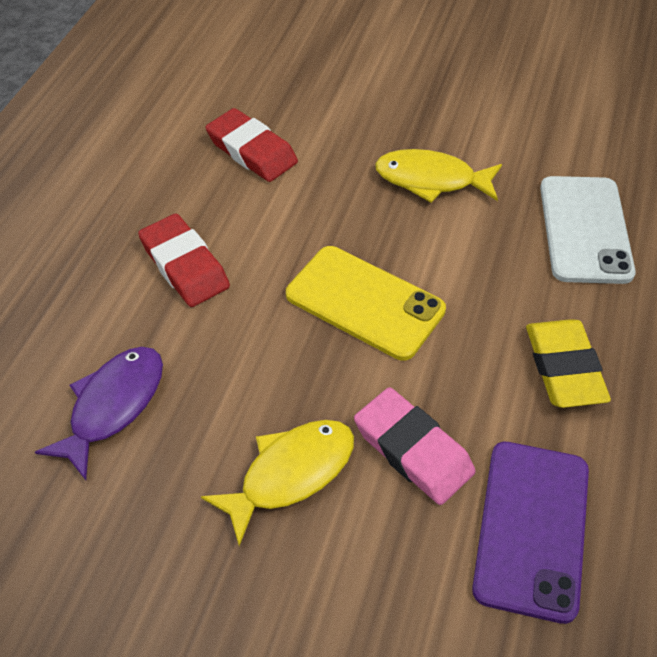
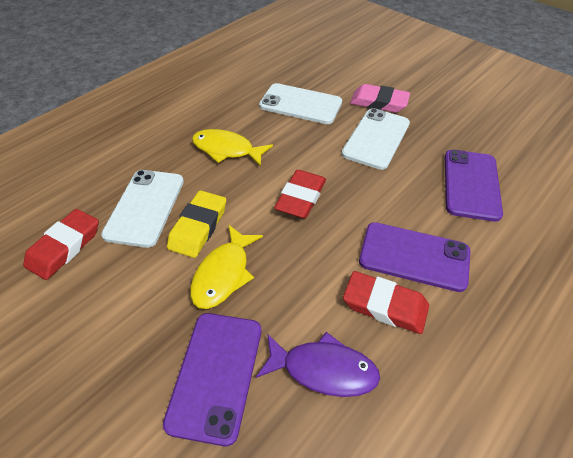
purple phone: [472,442,589,624] = 1 -> [163,313,261,446] [359,222,470,292] [445,150,503,222] = 3
red eraser: [138,214,230,307] [205,108,298,182] = 2 -> [23,209,99,280] [274,170,326,219] [343,271,429,334] = 3
white phone: [540,176,636,284] = 1 -> [101,170,184,248] [259,83,342,124] [342,108,410,170] = 3
yellow phone: [286,246,446,361] = 1 -> none = 0

